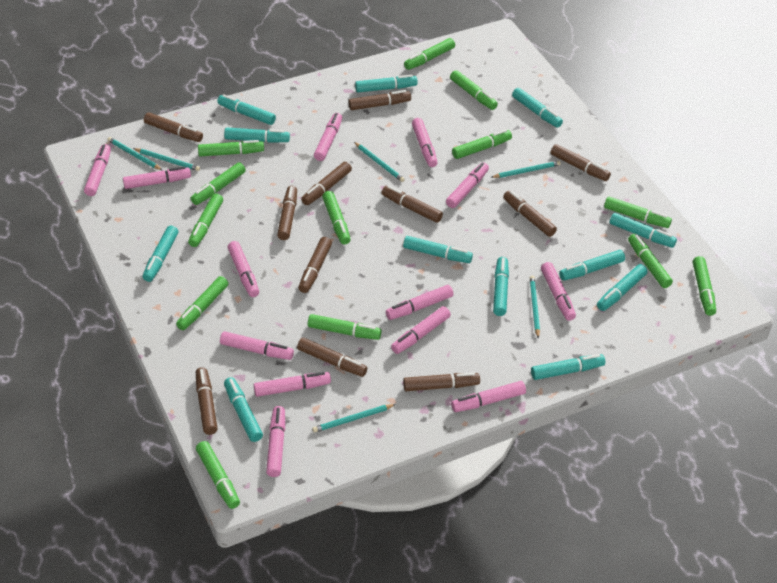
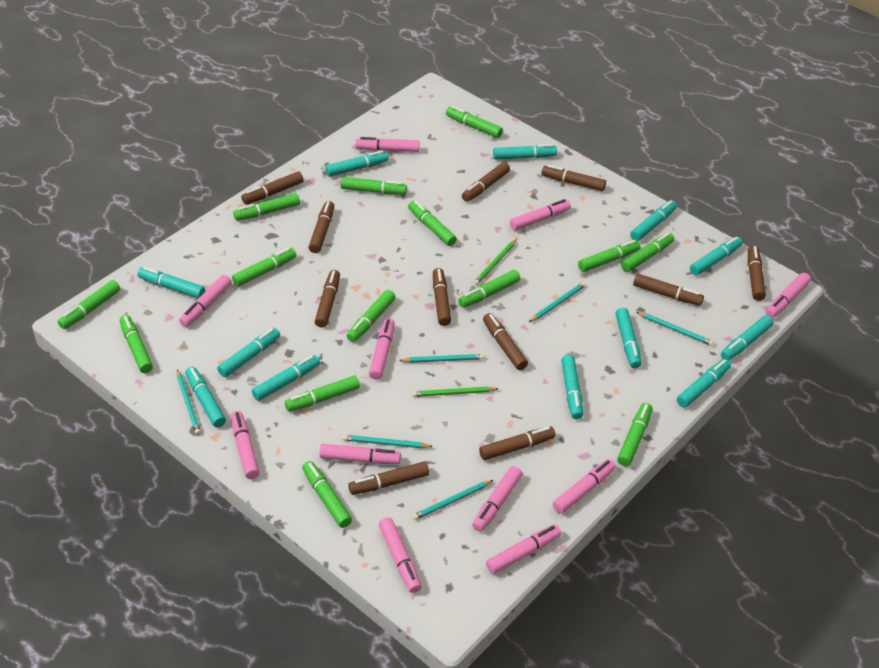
green marker: [176,276,228,330] [188,193,223,247] [191,162,246,205] [196,441,240,509] [198,140,264,156] [308,314,382,340] [322,191,351,244] [404,38,455,70] [450,70,498,110] [452,129,512,159] [604,197,672,228] [628,234,673,288] [693,256,716,316] = 13 -> [58,280,120,329] [120,315,153,373] [232,248,296,287] [233,193,300,221] [285,376,360,412] [302,461,352,528] [340,177,407,195] [347,290,395,342] [408,201,457,246] [446,106,503,138] [458,270,520,308] [578,240,640,272] [617,403,653,466] [621,233,674,272] = 14
green pencil: none = 0 -> [412,387,499,397] [474,239,517,285] = 2
pink marker: [84,144,111,196] [123,166,191,189] [220,331,294,360] [228,241,259,297] [254,372,331,397] [266,406,285,477] [314,113,342,161] [386,285,454,320] [391,306,451,354] [412,118,438,167] [446,162,489,208] [451,381,526,412] [541,262,576,321] = 13 -> [179,275,232,327] [231,411,259,479] [320,444,401,464] [356,137,420,152] [369,318,395,380] [379,518,421,593] [472,466,522,532] [486,524,561,574] [510,199,571,230] [553,459,616,514] [766,273,811,318] = 11

